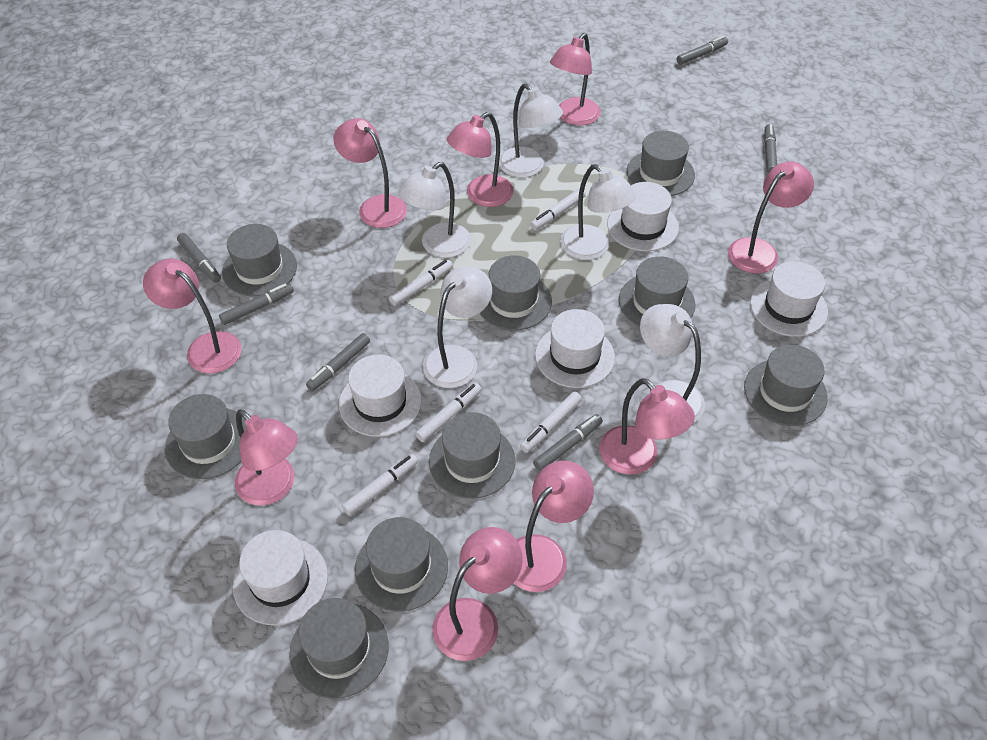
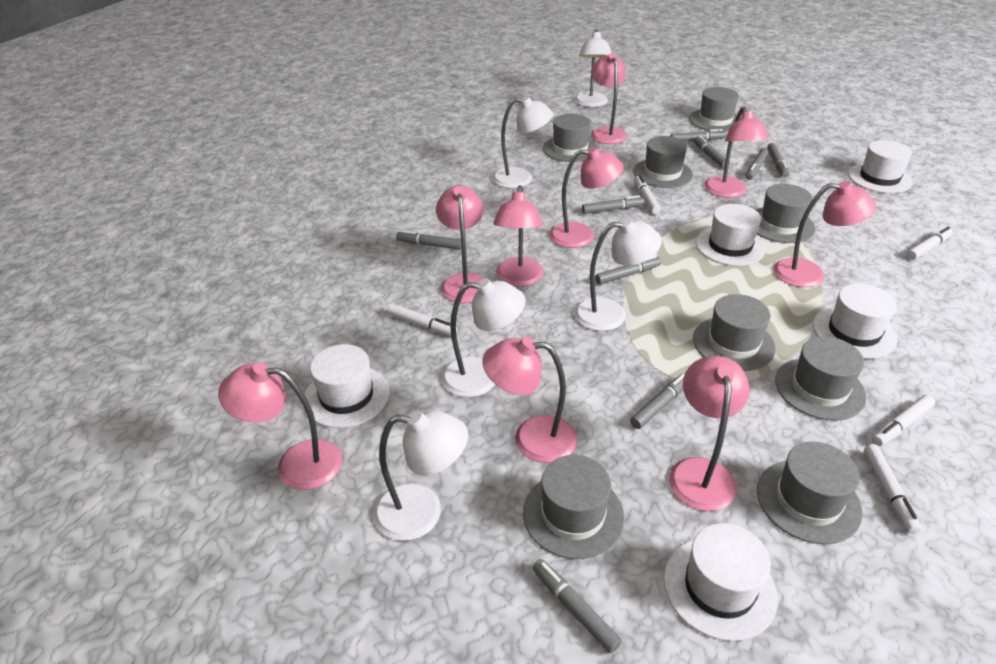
grey hat: [165,394,247,479] [222,224,297,297] [289,598,389,699] [355,517,448,612] [429,412,515,499] [479,255,552,330] [619,256,695,327] [627,131,695,196] [744,345,828,426] = 9 -> [523,455,624,559] [543,114,598,162] [633,136,693,188] [689,87,741,132] [693,294,776,371] [756,184,815,243] [757,442,863,544] [775,336,866,420] = 8
grey marker: [177,233,221,283] [219,283,294,325] [306,333,370,391] [533,414,603,471] [677,36,728,65] [764,124,777,174] = 6 -> [396,230,461,250] [533,559,622,653] [582,195,645,214] [595,256,661,284] [630,373,685,429] [671,129,726,142] [694,136,730,168] [745,148,769,180] [767,143,789,177] = 9

